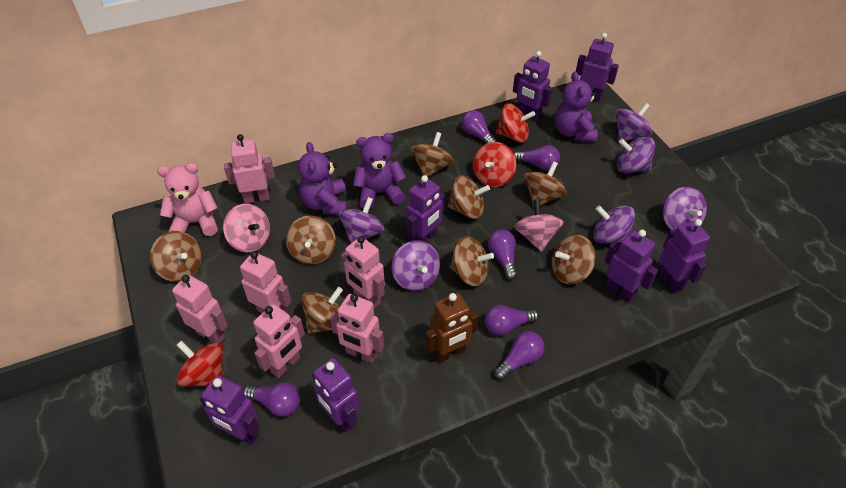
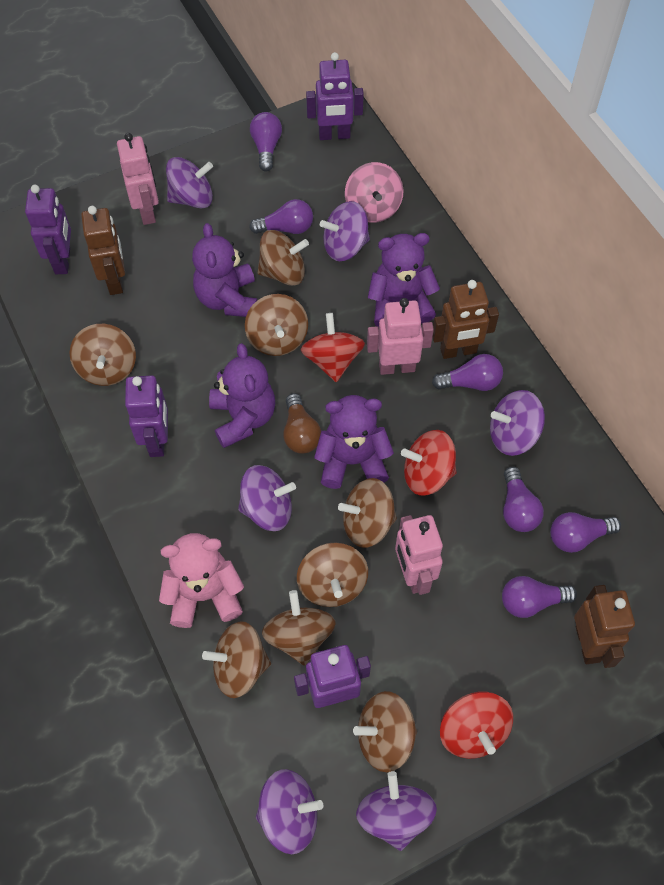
brown light bulb: none = 0 -> [283,393,321,454] = 1
brown robot: [426,293,479,363] = 1 -> [81,206,125,295] [432,280,499,359] [574,585,635,668] = 3
pink robot: [172,275,228,343] [224,134,275,204] [240,251,291,313] [253,304,305,378] [330,294,384,363] [341,236,385,308] = 6 -> [117,133,159,225] [367,298,434,375] [395,515,443,595] = 3
pink spinning top: [223,204,270,253] [514,199,563,252] = 2 -> [345,162,404,223] = 1
purple robot: [199,375,260,445] [312,358,360,432] [406,175,445,242] [513,51,553,122] [576,33,619,102] [605,230,658,303] [658,219,710,293] = 7 -> [25,185,71,274] [125,375,168,457] [294,645,371,708] [306,52,364,140] = 4
purple teddy bear: [298,142,348,215] [353,133,406,209] [555,71,598,142] = 3 -> [192,223,257,317] [209,343,275,448] [314,395,394,489] [368,233,440,327] = 4

